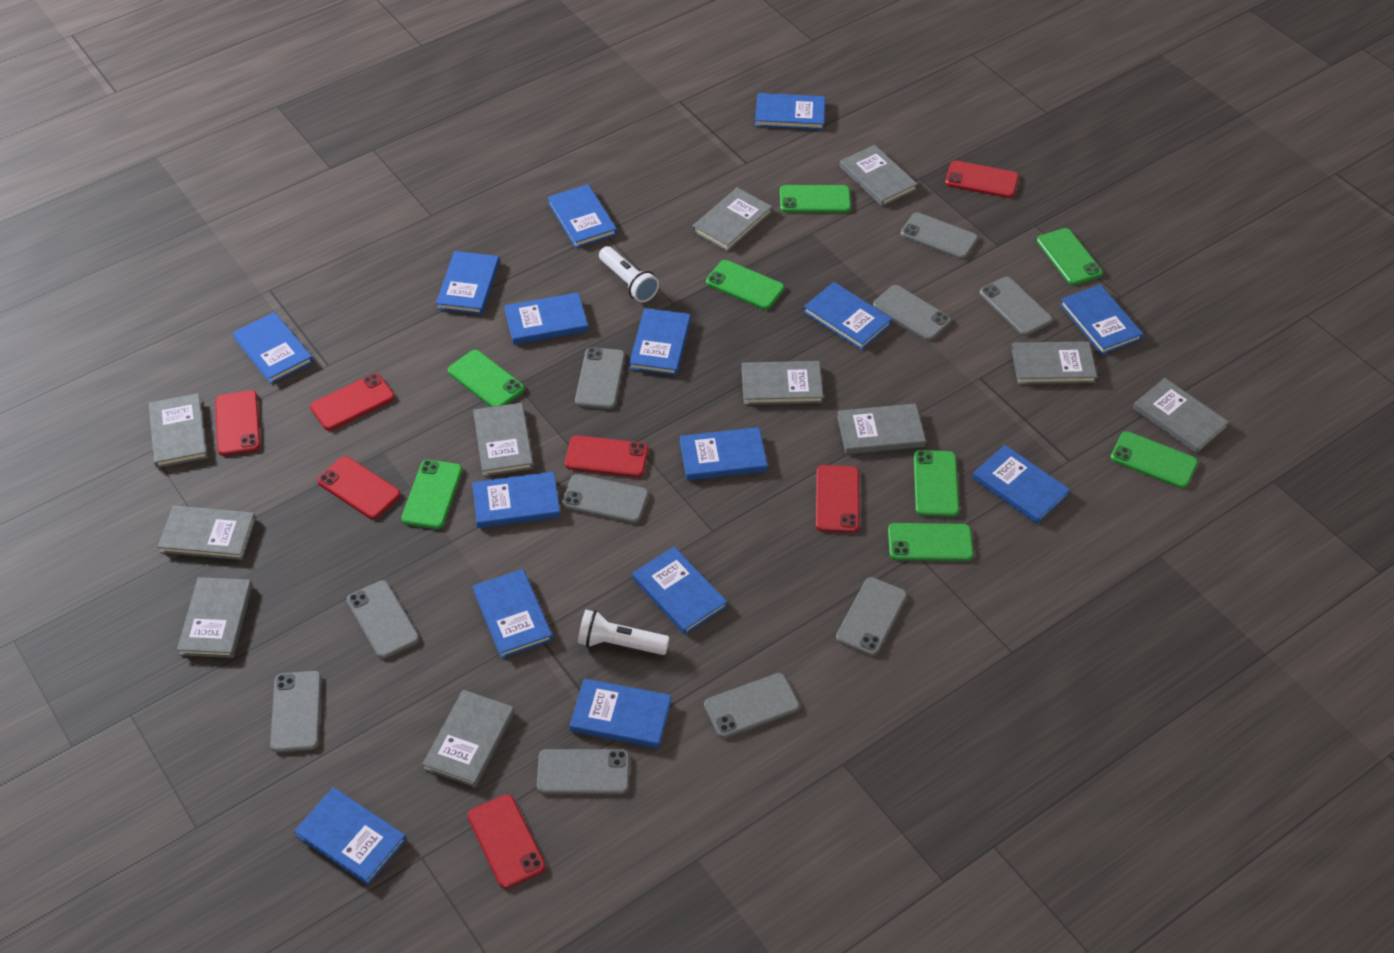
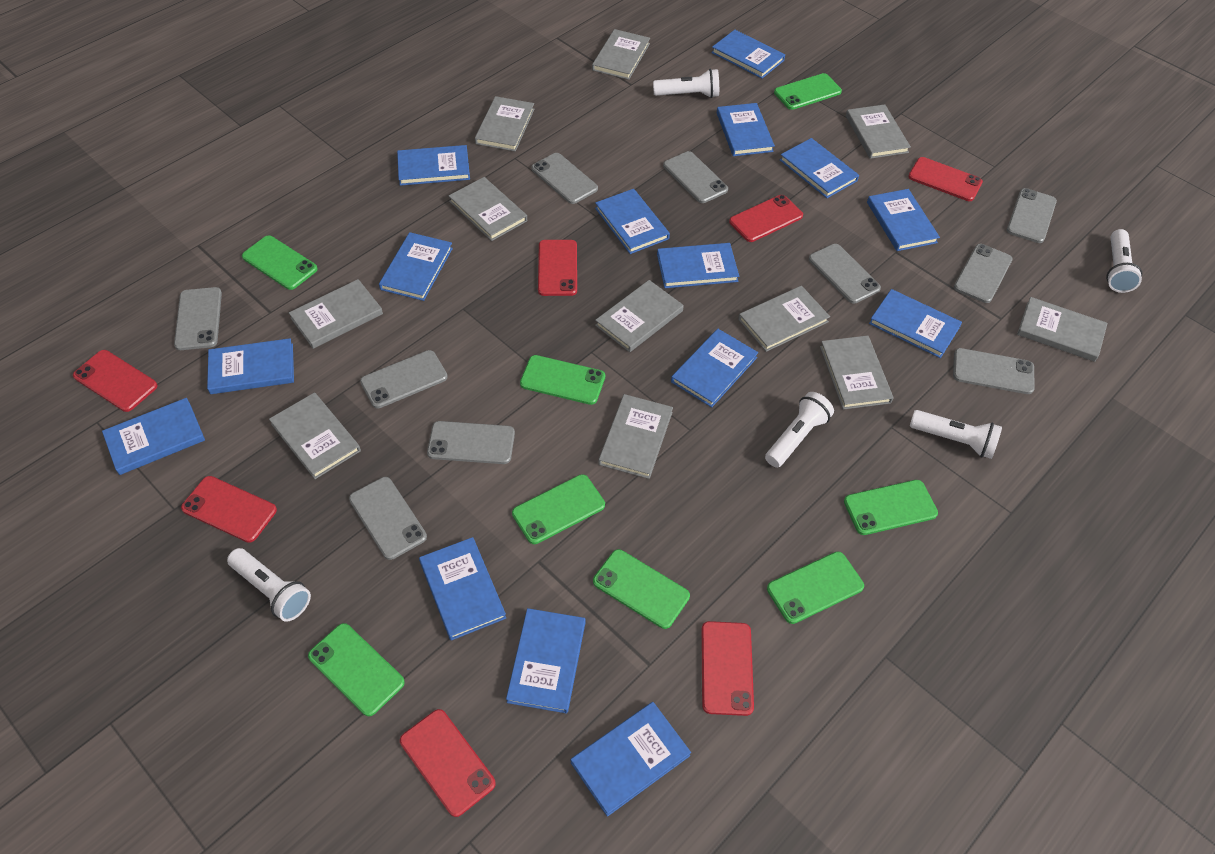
white flashlight: [578,610,670,655] [599,246,659,302] = 2 -> [227,548,311,622] [653,69,719,98] [765,392,834,468] [910,410,1002,459] [1106,229,1143,293] = 5

